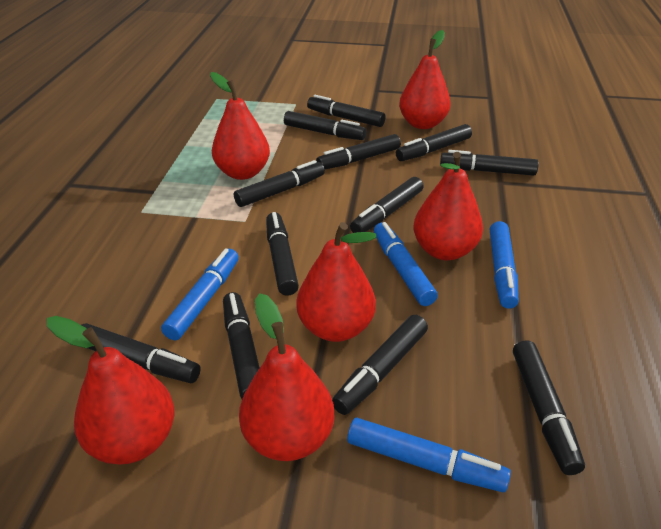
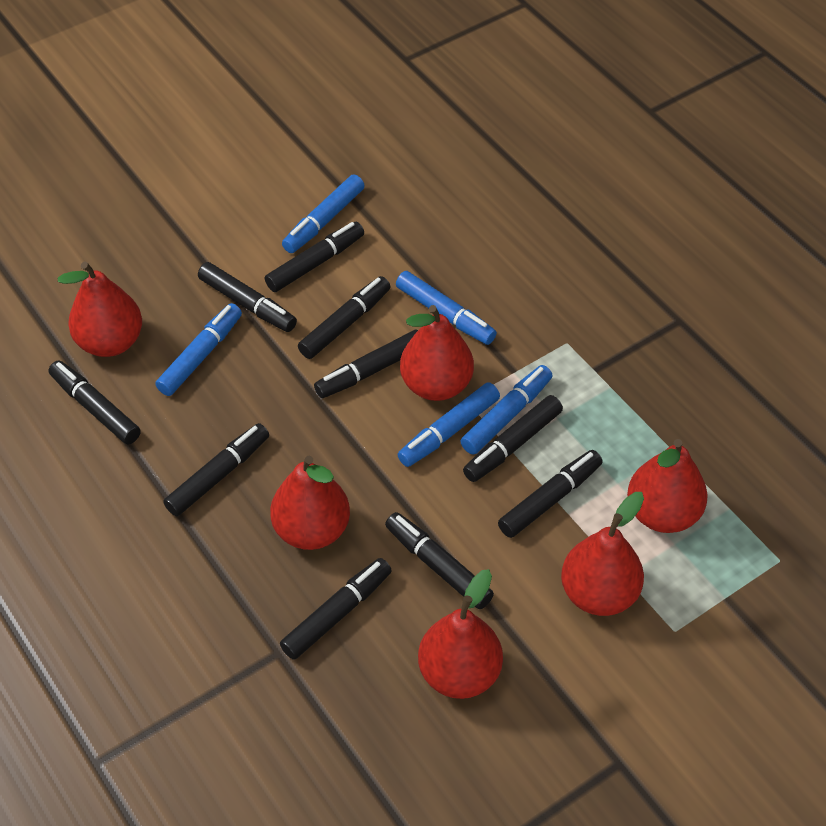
black marker: [82,323,201,383] [223,292,260,399] [234,160,325,207] [266,212,299,296] [284,111,366,140] [307,95,385,127] [316,134,401,169] [332,315,428,415] [350,177,423,233] [396,124,472,161] [440,150,539,176] [513,340,585,475] = 12 -> [49,360,141,444] [163,423,269,517] [198,262,297,332] [265,222,364,292] [280,558,392,660] [298,276,391,359] [314,329,418,398] [385,512,494,609] [463,395,563,482] [498,450,603,538] = 10
blue marker: [161,248,239,341] [347,418,511,492] [374,222,438,306] [490,221,519,309] = 4 -> [155,303,242,396] [282,174,365,253] [396,271,497,345] [398,382,500,467] [460,365,552,455] = 5

